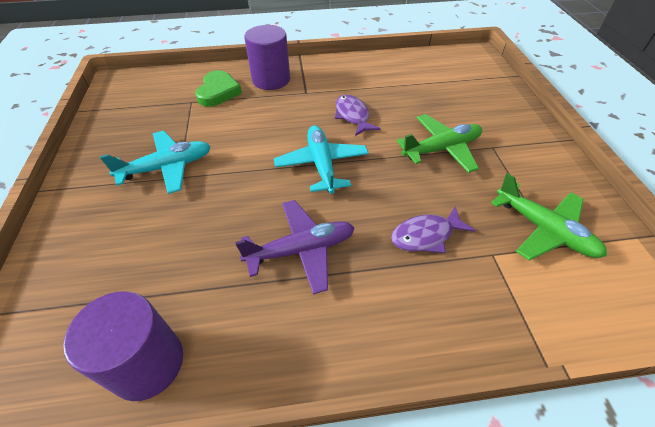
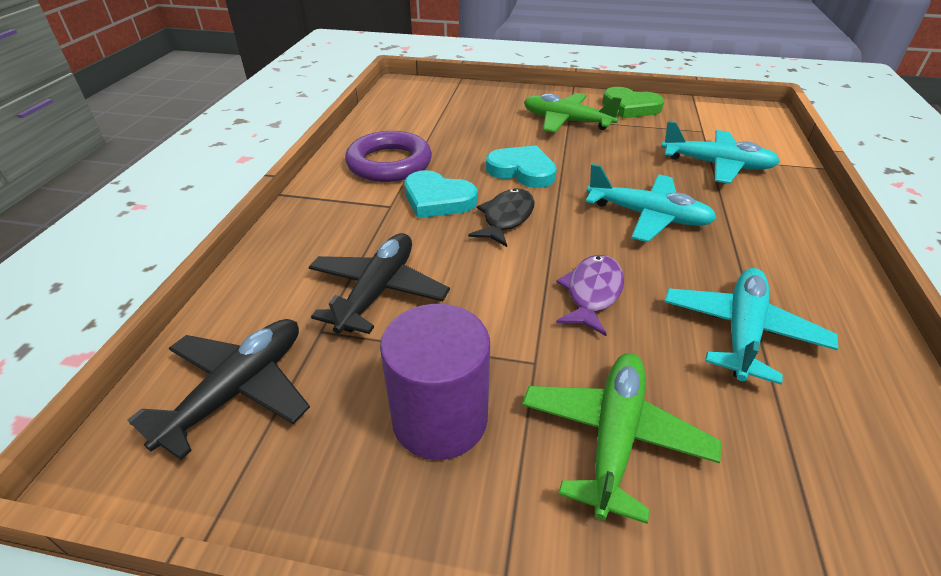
black fish: none = 0 -> [468,189,535,247] = 1
black plane: none = 0 -> [128,319,310,460] [309,233,450,334] = 2
purple cylinder: [63,291,183,401] [244,25,290,90] = 2 -> [380,304,490,460] = 1
purple fish: [335,95,381,136] [391,206,475,253] = 2 -> [556,255,624,336] = 1
purple plane: [235,200,355,294] = 1 -> none = 0
purple ring: none = 0 -> [345,131,432,182] = 1
turquoise heart: none = 0 -> [404,170,477,218] [486,145,557,188] = 2
turquoise plane: [100,131,211,194] [274,125,369,194] = 2 -> [585,164,717,242] [661,121,780,184] [664,268,838,385] = 3

